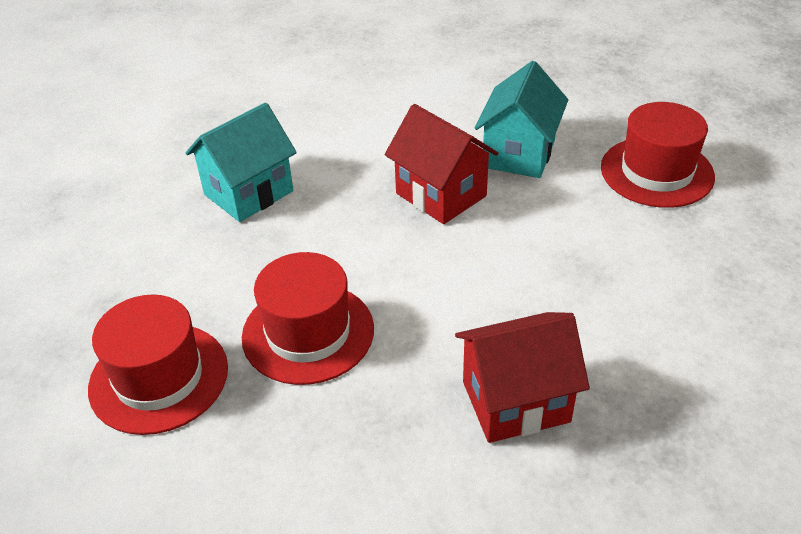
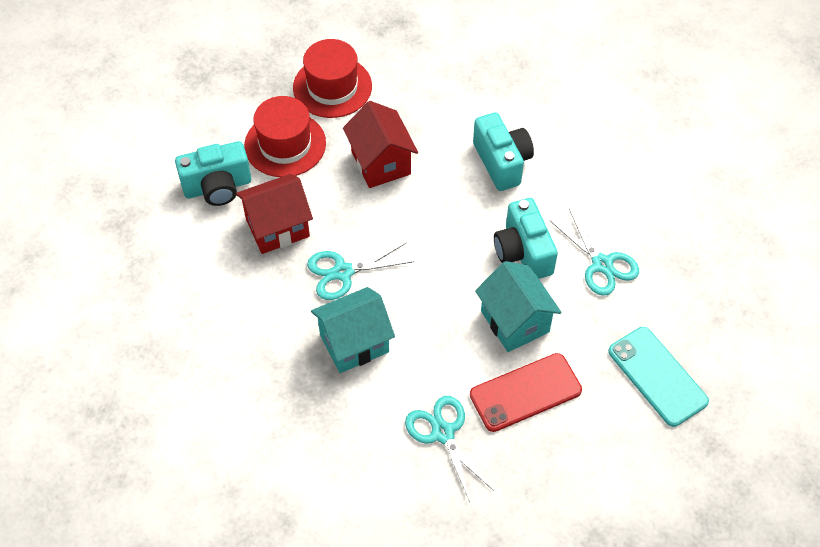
red hat: [88,294,228,435] [242,252,374,385] [601,102,715,208] = 3 -> [244,96,326,177] [293,39,372,118] = 2
red phone: none = 0 -> [470,353,582,432] = 1
turquoise camera: none = 0 -> [175,141,251,206] [473,112,534,191] [494,198,558,279] = 3
turquoise phone: none = 0 -> [608,327,709,427] = 1
turquoise scissors: none = 0 -> [307,243,414,300] [405,396,494,502] [550,209,639,296] = 3

